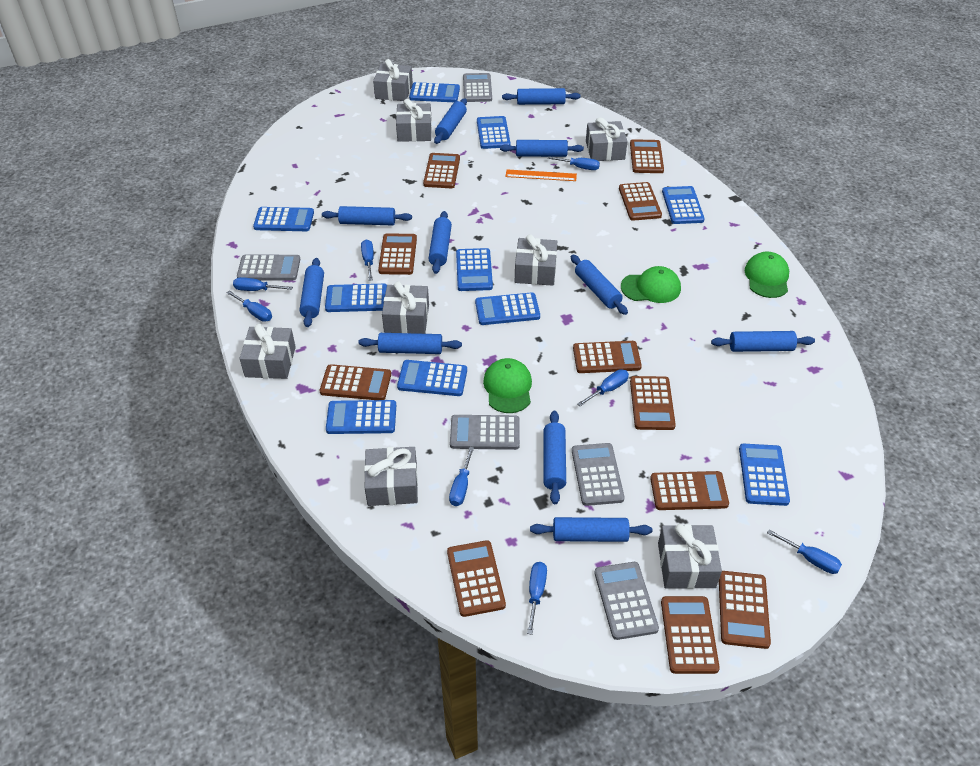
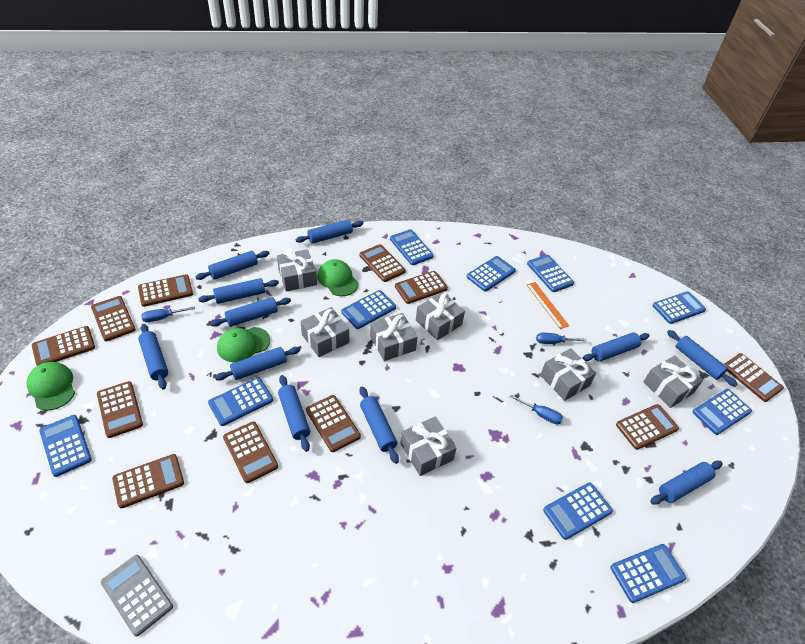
blue screwdriver: [226,290,272,322] [233,277,293,291] [361,240,374,281] [449,447,474,506] [527,562,547,635] [548,156,600,170] [577,369,629,406] [767,529,842,574] = 8 -> [141,306,195,322] [510,395,563,424] [536,333,587,344] = 3
grey calculator: [237,255,300,280] [450,415,520,450] [463,73,492,102] [572,443,625,506] [594,562,659,640] = 5 -> [101,555,173,636] = 1
grey gift: [239,324,296,379] [364,447,418,506] [373,59,413,101] [382,281,429,334] [396,99,432,142] [515,234,557,286] [586,117,628,161] [658,524,722,589] = 8 -> [277,249,317,292] [301,307,349,357] [370,313,418,361] [400,416,456,476] [416,292,465,340] [540,348,596,401] [643,355,703,408] = 7

